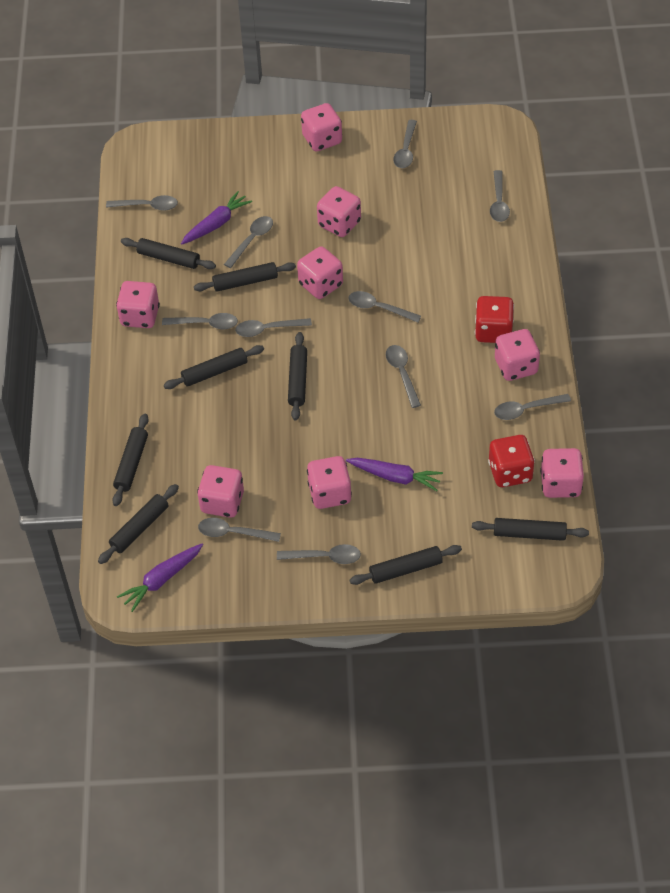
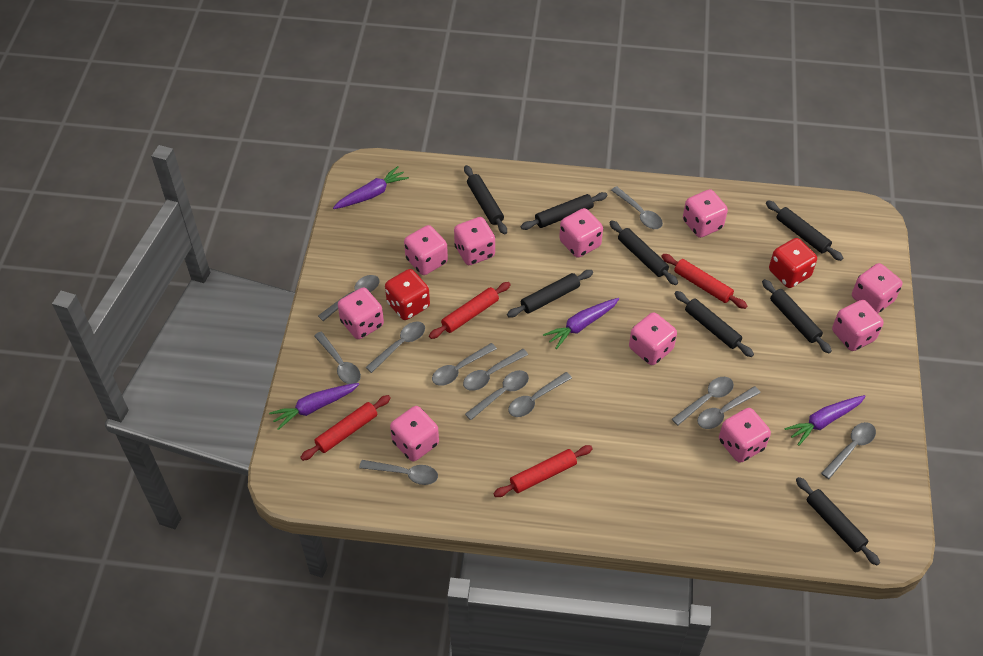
grey spoon: [106,195,178,211] [162,313,238,329] [198,518,281,542] [224,216,273,268] [235,318,312,337] [277,544,361,564] [348,291,421,323] [386,345,421,408] [393,120,417,168] [490,170,510,222] [494,394,571,420] = 11 -> [314,332,361,384] [318,275,380,321] [359,460,438,485] [365,321,425,373] [432,343,497,386] [463,349,528,391] [465,370,529,420] [508,372,572,417] [611,186,663,229] [672,377,734,426] [697,386,760,429] [821,422,876,479] = 12
pink dice: [116,281,160,328] [197,465,244,518] [297,246,343,299] [301,103,342,151] [307,456,352,509] [317,186,361,237] [495,329,540,381] [540,448,584,498] = 8 -> [338,287,384,339] [390,406,439,461] [404,225,448,275] [454,217,495,265] [559,208,603,258] [629,312,677,365] [683,189,728,238] [719,408,771,463] [832,300,883,351] [852,263,902,313] = 10
purple carrot: [117,544,203,612] [181,191,252,244] [346,458,443,491] = 3 -> [269,383,359,430] [333,166,409,209] [543,298,619,349] [784,395,866,446] = 4
red rolling pin: none = 0 -> [300,395,391,461] [429,282,511,339] [493,445,593,497] [661,254,748,309] = 4

